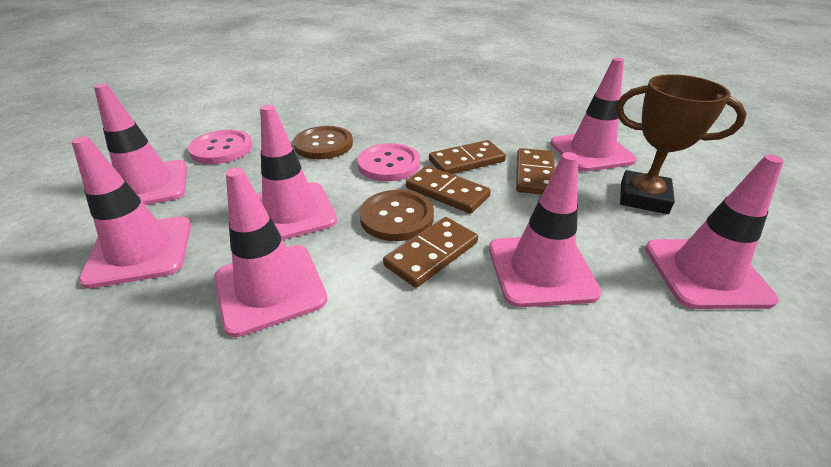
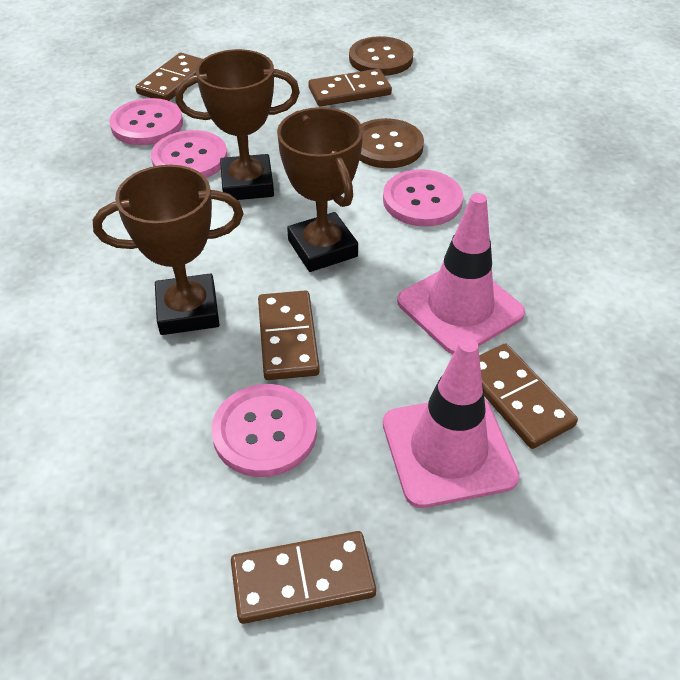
brown domino: [383,217,478,288] [406,166,491,214] [429,140,506,174] [516,148,555,195] = 4 -> [135,53,203,101] [231,531,376,624] [258,290,320,380] [308,69,392,107] [479,343,578,449] = 5
brown trophy: [616,74,747,214] = 1 -> [93,165,243,335] [175,49,300,200] [277,107,363,272] = 3
pink button: [188,130,252,164] [357,143,420,181] = 2 -> [109,98,183,145] [151,130,227,178] [211,384,317,477] [383,169,463,227] = 4
pink traffic cone: [71,136,191,289] [94,83,187,205] [214,168,328,337] [257,105,337,240] [489,152,601,307] [550,58,637,172] [645,155,784,309] = 7 -> [383,338,520,508] [397,193,525,354] = 2

